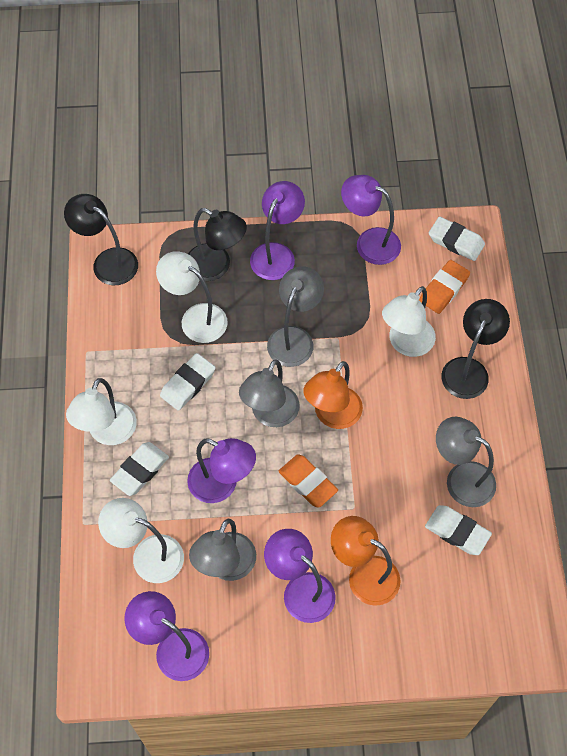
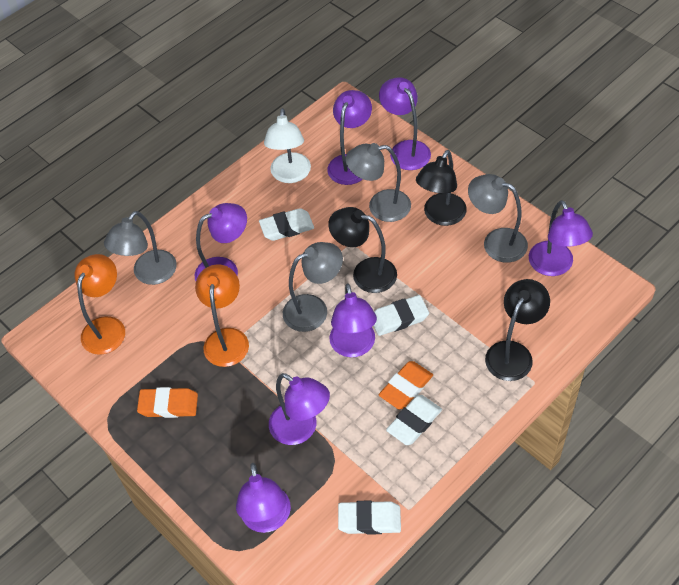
purple lamp: [124,591,209,681] [187,438,256,503] [250,181,305,280] [264,529,336,623] [341,175,401,265] = 5 -> [195,203,247,281] [236,463,291,533] [269,373,330,445] [327,90,372,185] [330,283,377,357] [379,77,431,170] [529,200,593,276] = 7
white lamp: [66,378,137,445] [98,498,184,583] [156,251,227,343] [382,286,436,357] = 4 -> [264,108,311,183] = 1

